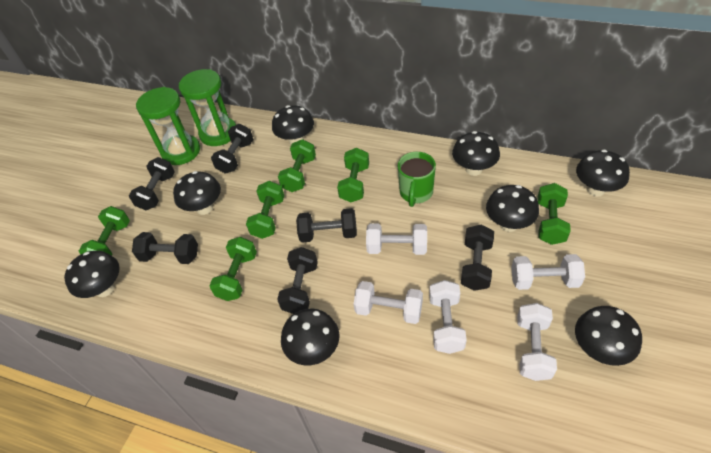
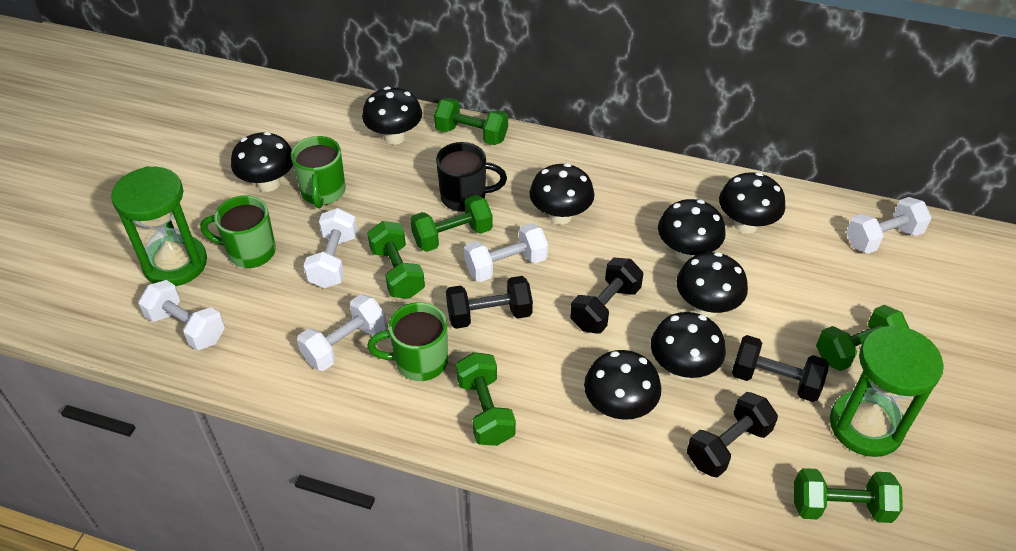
black dumbbell: [129,157,175,210] [132,232,198,264] [211,124,253,174] [277,247,318,314] [296,208,357,243] [461,225,494,291] = 6 -> [446,276,533,329] [570,258,643,334] [687,392,778,478] [732,335,829,402] = 4
black mug: none = 0 -> [436,142,507,212] = 1
green mug: [398,152,436,207] = 1 -> [200,195,276,268] [291,136,346,208] [367,302,448,381] = 3

